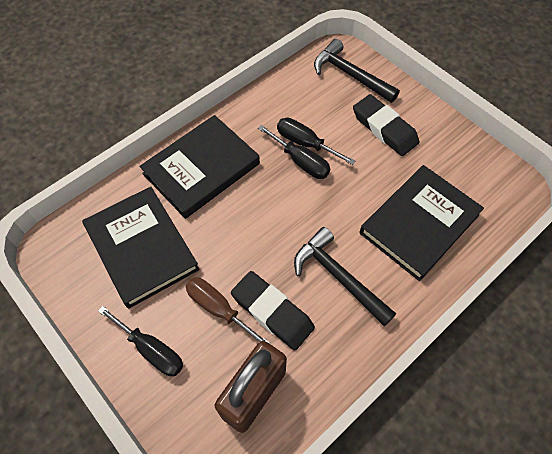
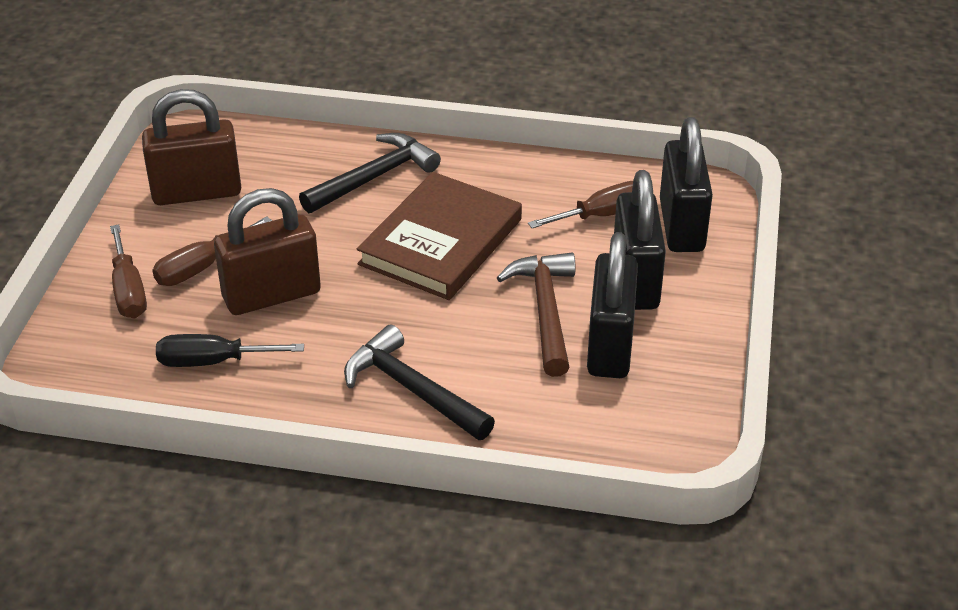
black book: [82,187,199,309] [139,115,260,219] [360,165,484,281] = 3 -> none = 0
black eraser: [231,271,315,351] [353,94,419,156] = 2 -> none = 0
black padlock: none = 0 -> [587,232,638,378] [614,170,666,310] [660,117,713,252] = 3
black screwdriver: [98,306,183,376] [258,125,330,179] [277,118,355,165] = 3 -> [156,334,304,367] = 1
brown book: none = 0 -> [357,172,522,300] = 1
brown hammer: none = 0 -> [497,253,575,377] = 1
brown padlock: [215,341,287,433] = 1 -> [142,89,241,205] [214,188,321,315] = 2
brown screwdriver: [186,277,271,344] = 1 -> [110,225,147,318] [152,216,272,286] [528,181,633,228] = 3

